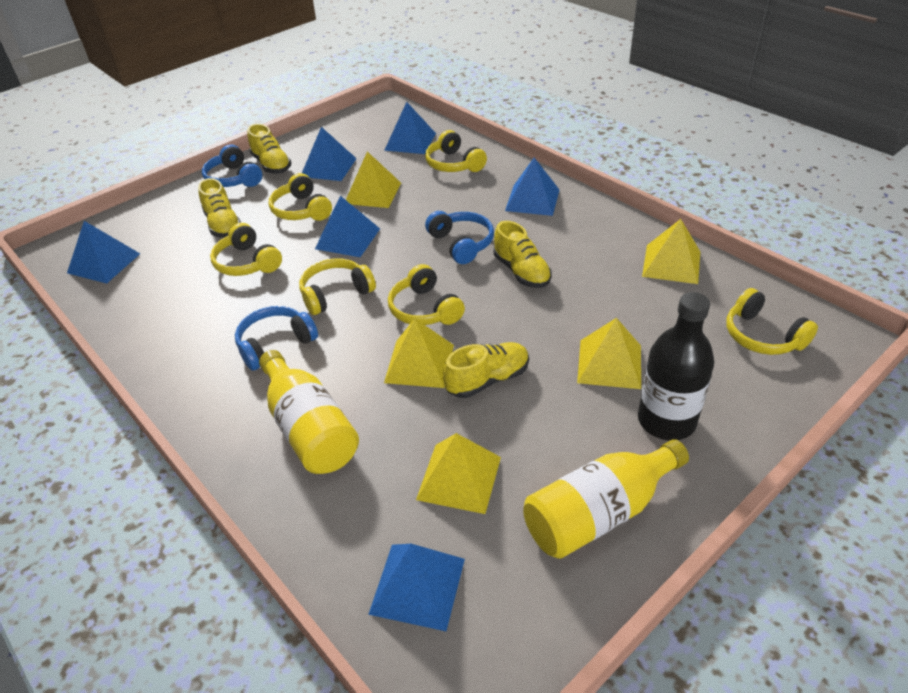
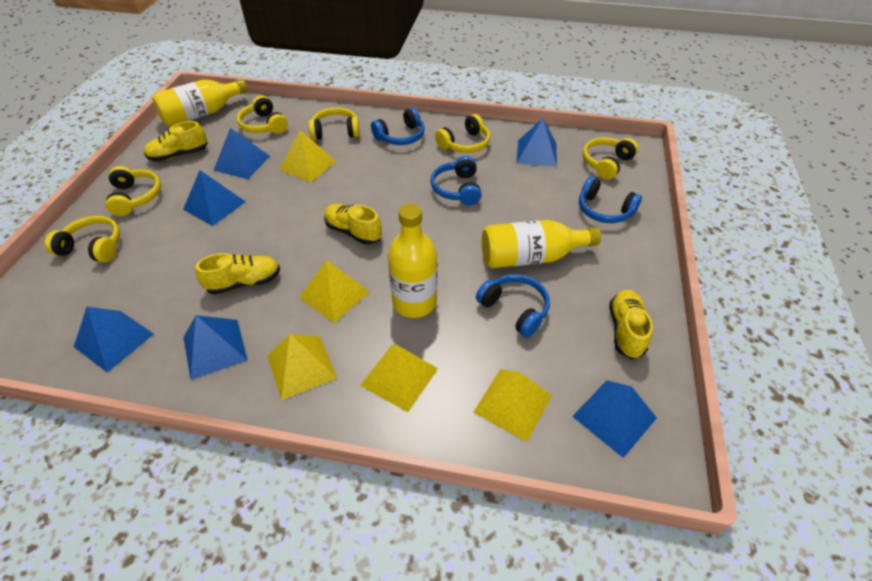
black bottle: [638,292,714,440] = 1 -> none = 0
blue headphones: [202,144,262,187] [235,306,318,371] [425,211,494,264] = 3 -> [371,108,425,145] [430,156,482,205] [476,274,550,337] [579,176,642,223] = 4
yellow bottle: [259,350,359,474] [523,439,689,559] = 2 -> [152,79,248,127] [388,204,437,318] [482,220,601,268] = 3

